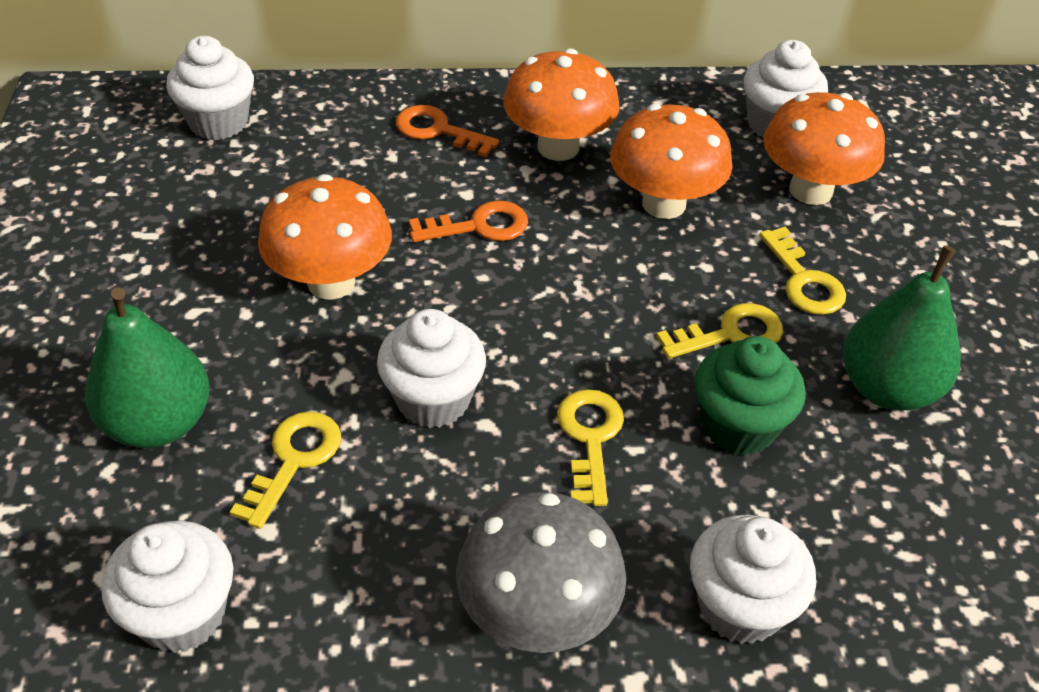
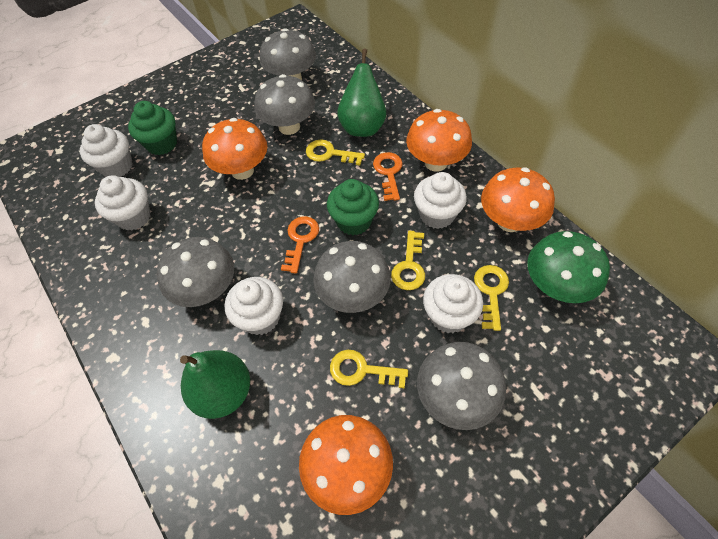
green cupcake: [695,336,806,455] = 1 -> [128,101,177,155] [327,179,379,235] = 2
green mushroom: none = 0 -> [527,231,610,303] = 1
grey mushroom: [456,492,627,653] = 1 -> [157,237,234,307] [254,74,315,135] [260,28,316,80] [313,241,391,313] [417,342,506,430] = 5

